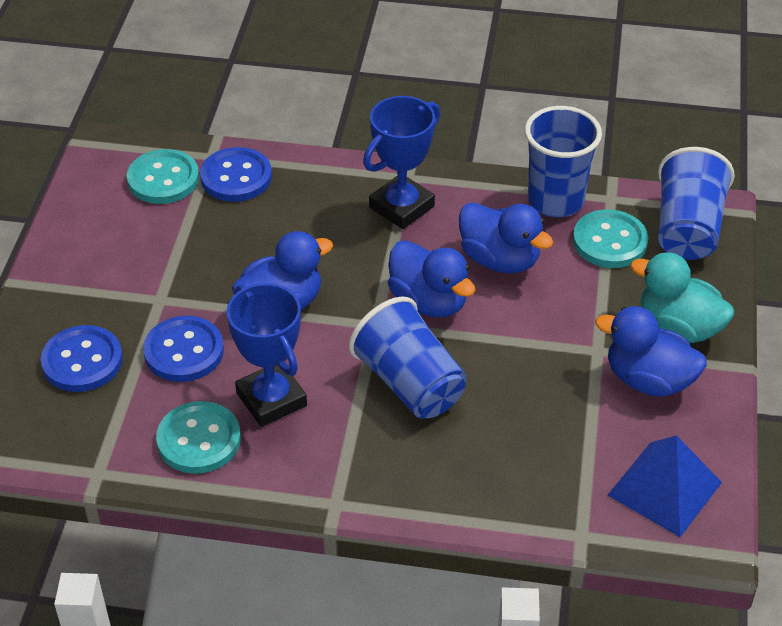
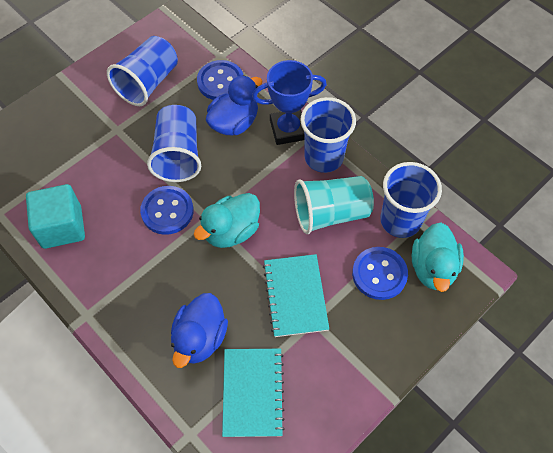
blue cup: [349,296,467,418] [525,106,602,217] [658,147,735,260] = 3 -> [107,36,178,106] [147,105,201,182] [301,97,356,173] [380,162,442,238] = 4
blue duck: [232,231,333,311] [388,240,475,318] [459,202,553,273] [595,306,707,396] = 4 -> [171,293,228,368] [206,75,262,135] = 2
blue pyramid: [608,435,722,537] = 1 -> none = 0
blue trophy: [226,283,307,427] [363,96,440,229] = 2 -> [252,60,327,145] = 1
turquoise button: [127,149,199,204] [156,401,241,474] [573,209,648,268] = 3 -> none = 0
turquoise cube: none = 0 -> [26,184,85,249] = 1
turquoise cup: none = 0 -> [294,176,374,234] = 1
turquoise duck: [630,252,734,343] = 1 -> [194,193,260,248] [412,223,464,292] = 2
turquoise notebook: none = 0 -> [222,349,285,437] [263,254,329,337] = 2

